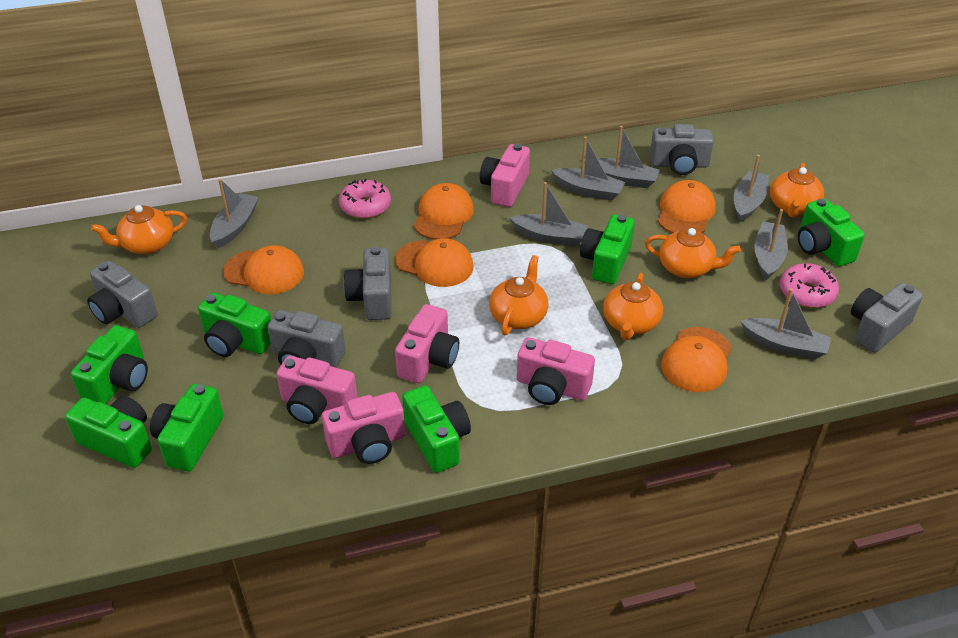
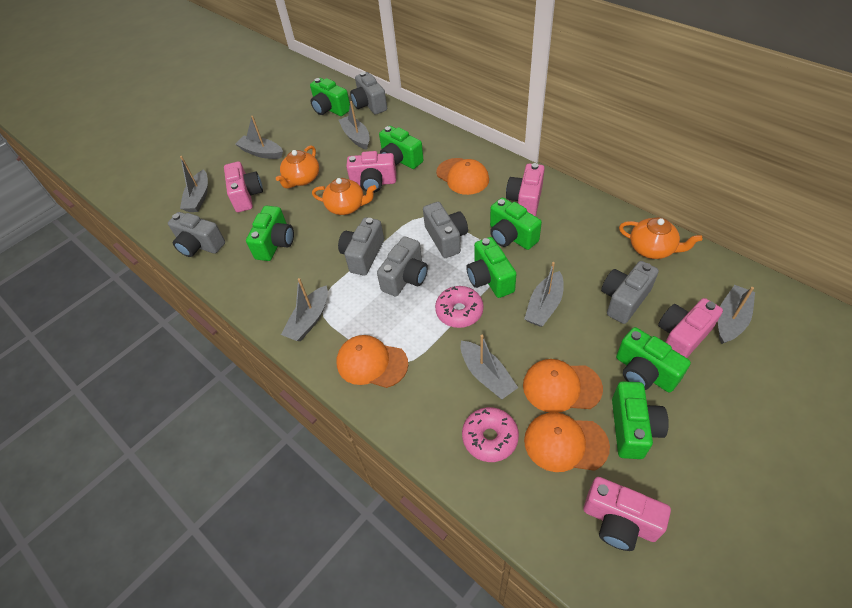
grey camera: [87,261,158,328] [268,310,346,368] [343,247,392,320] [650,124,714,175] [851,282,923,353] = 5 -> [168,212,225,257] [338,217,384,276] [350,72,387,115] [377,236,428,296] [423,202,468,258] [601,261,659,324] = 6
orange cap: [223,245,304,294] [395,238,474,287] [414,183,474,240] [658,180,716,233] [661,327,732,392] = 5 -> [337,335,408,388] [436,158,489,195] [523,359,603,413] [524,412,610,472] = 4
orange teapot: [91,205,187,254] [489,255,548,335] [603,273,663,340] [645,228,741,278] [770,163,824,218] = 5 -> [276,145,319,188] [312,178,376,215] [619,217,702,259] = 3

